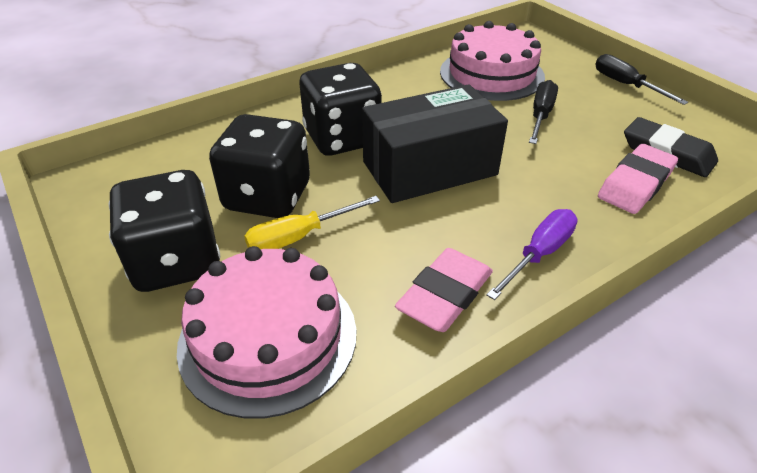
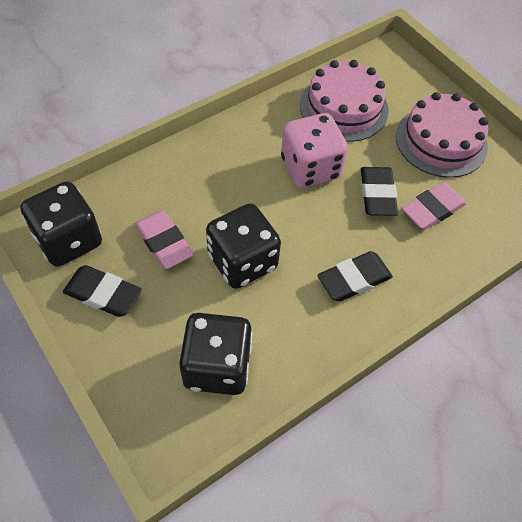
black box: [362,84,508,203] = 1 -> none = 0
black eraser: [624,117,718,177] = 1 -> [63,265,142,317] [317,251,393,302] [361,167,398,216] = 3
black screwdriver: [529,80,558,144] [595,54,688,105] = 2 -> none = 0
pink dice: none = 0 -> [281,113,348,188] = 1
purple screwdriver: [486,209,578,300] = 1 -> none = 0
yellow screwdriver: [244,196,380,249] = 1 -> none = 0

